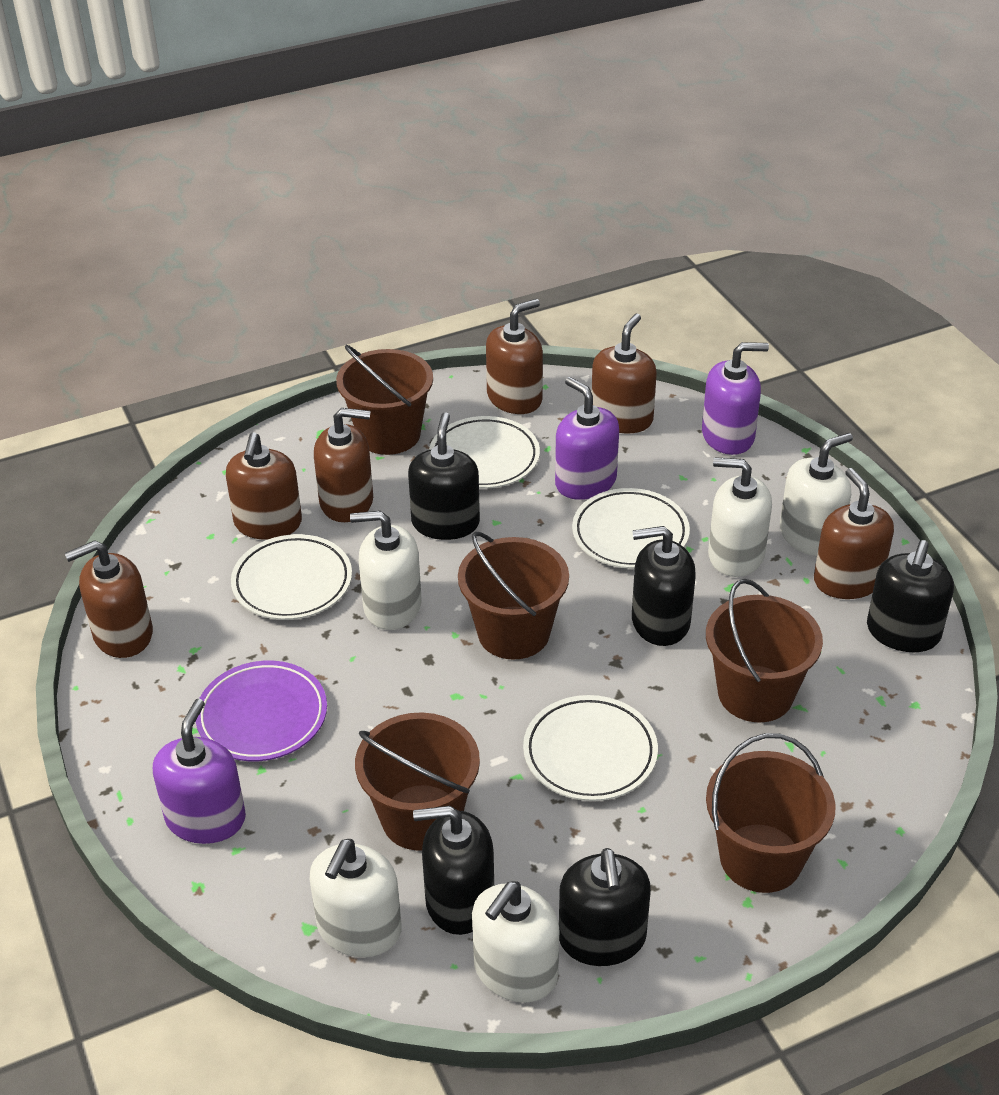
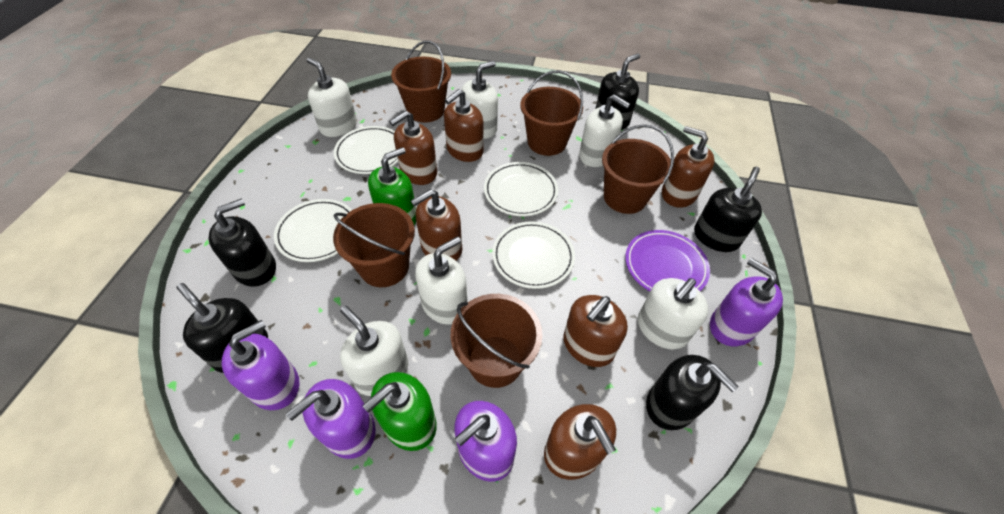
green soap dispenser: none = 0 -> [363,372,437,451] [368,147,416,225] = 2
purple soap dispenser: [153,699,246,844] [555,377,619,500] [702,342,769,455] = 3 -> [222,320,299,410] [286,379,376,459] [454,401,517,482] [710,258,783,346] = 4
white soap dispenser: [310,839,402,957] [350,511,421,630] [472,881,559,1003] [708,457,772,577] [780,433,853,556] = 5 -> [307,58,357,137] [340,306,408,396] [415,236,468,325] [461,61,498,139] [579,94,630,167] [638,278,709,349] = 6

